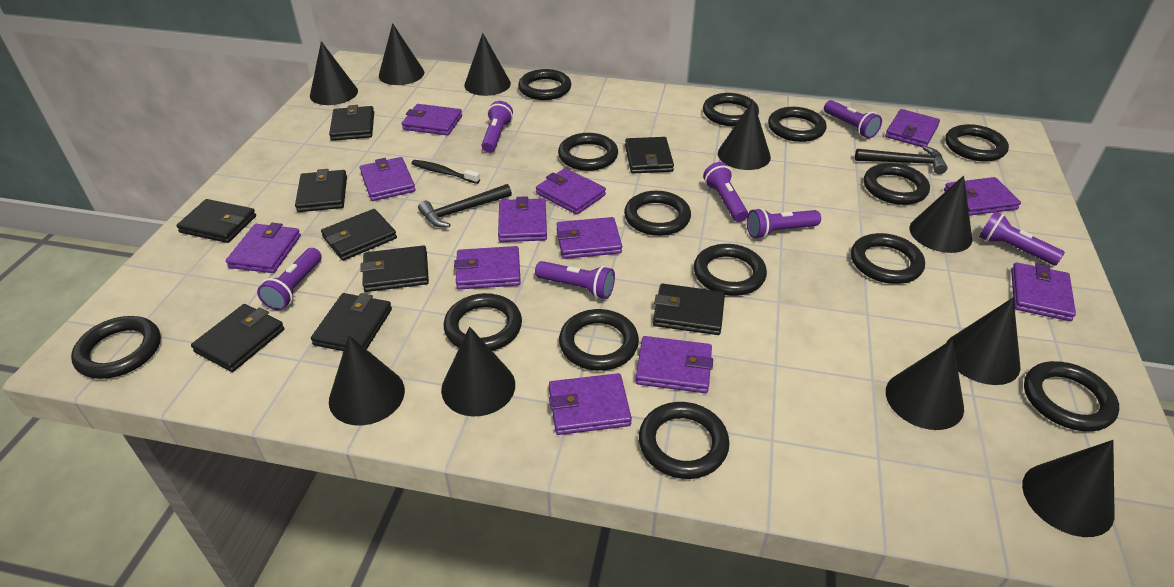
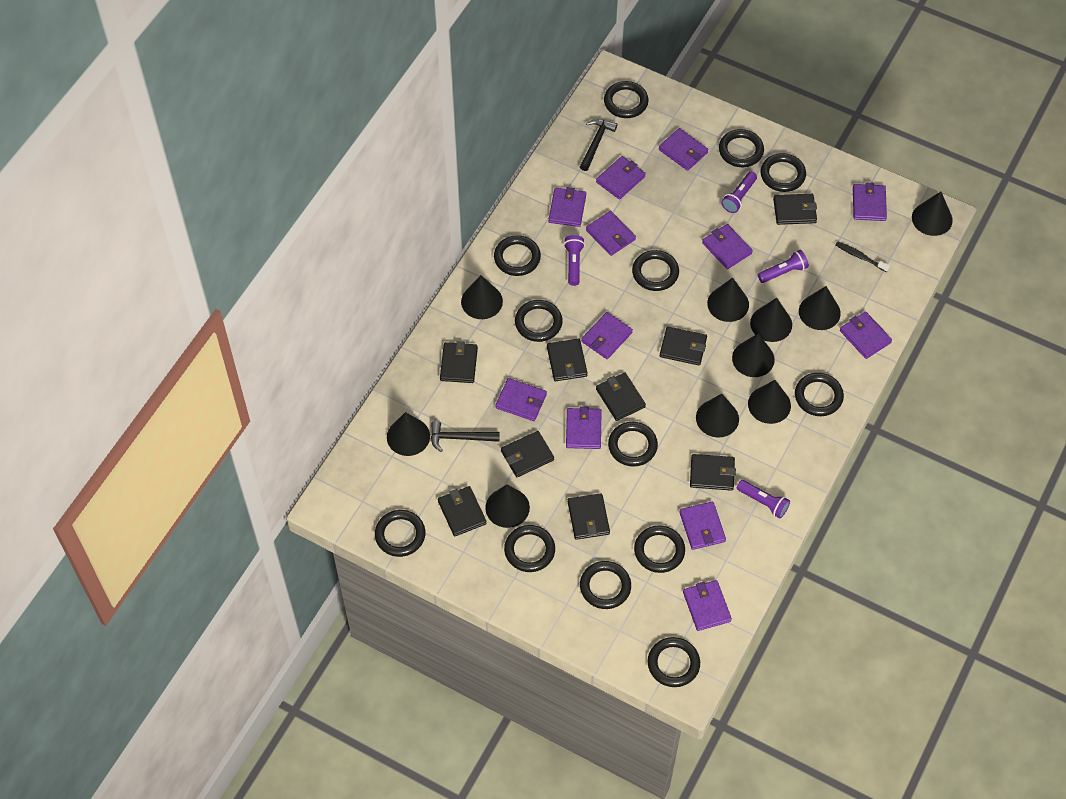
black ring: [71,316,161,379] [444,293,522,351] [518,69,571,100] [558,133,618,171] [559,309,639,371] [624,191,691,236] [639,402,729,479] [694,244,767,296] [703,93,759,126] [768,107,827,142] [851,233,925,284] [864,163,930,205] [945,124,1009,162] [1024,361,1119,432] = 14 -> [375,510,426,557] [494,235,541,276] [504,525,555,572] [515,300,563,342] [580,561,631,609] [604,81,649,118] [608,422,658,467] [632,250,679,291] [634,525,685,573] [648,637,700,687] [719,129,764,167] [761,153,806,192] [795,373,844,416] = 13
purple flashlight: [257,248,322,311] [482,101,513,153] [535,261,615,299] [703,162,748,222] [747,208,821,239] [824,100,882,138] [979,212,1065,265] = 7 -> [564,235,585,286] [721,172,757,213] [737,480,790,518] [758,250,809,283] = 4

